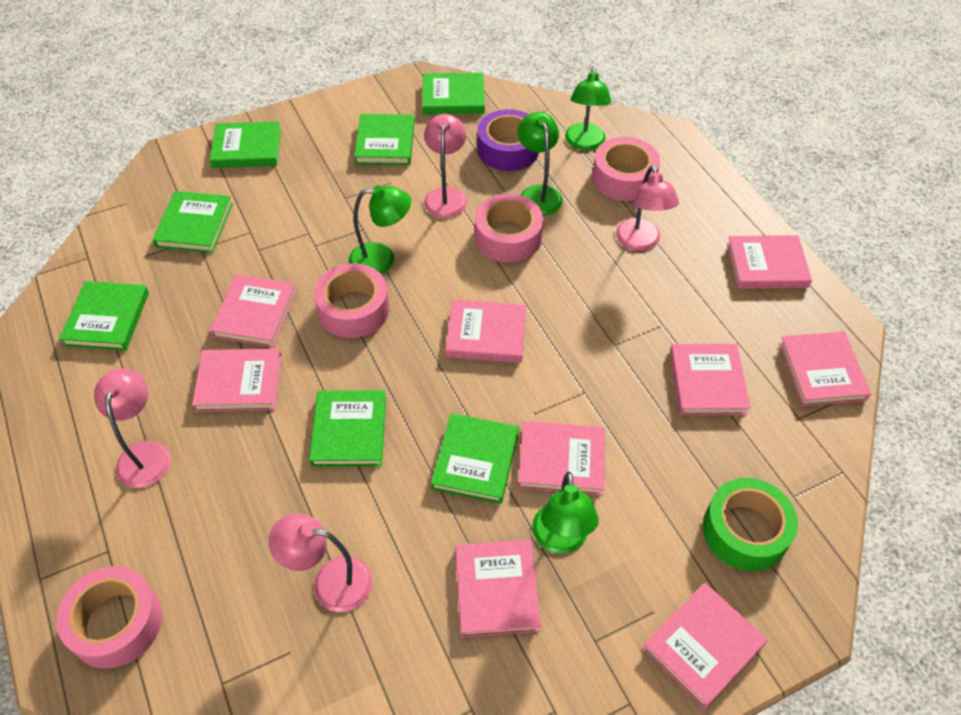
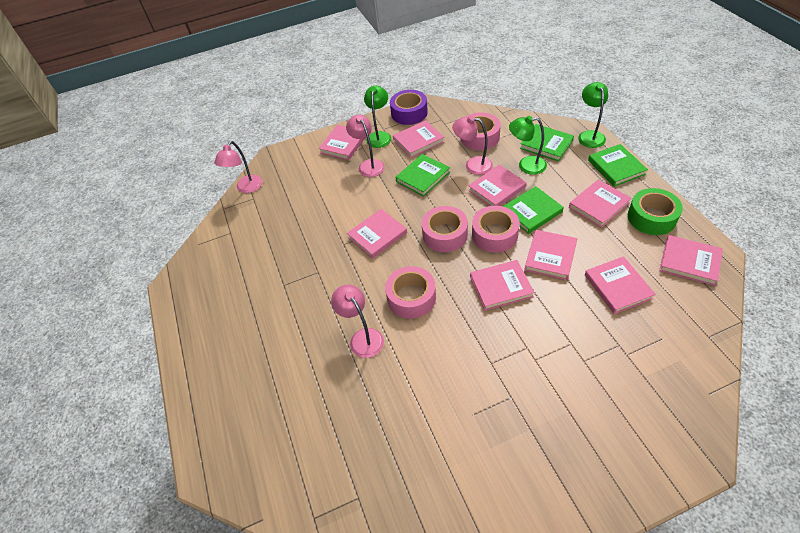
green book: [59,281,149,351] [153,191,233,253] [210,121,281,168] [309,390,386,467] [354,114,415,165] [422,73,485,114] [431,413,519,504] = 7 -> [395,154,450,197] [503,186,564,234] [520,124,574,161] [588,144,648,187] = 4
green lamp: [349,185,411,274] [517,112,563,216] [532,472,599,554] [565,67,611,150] = 4 -> [364,85,391,148] [509,116,547,175] [578,82,608,148] = 3

